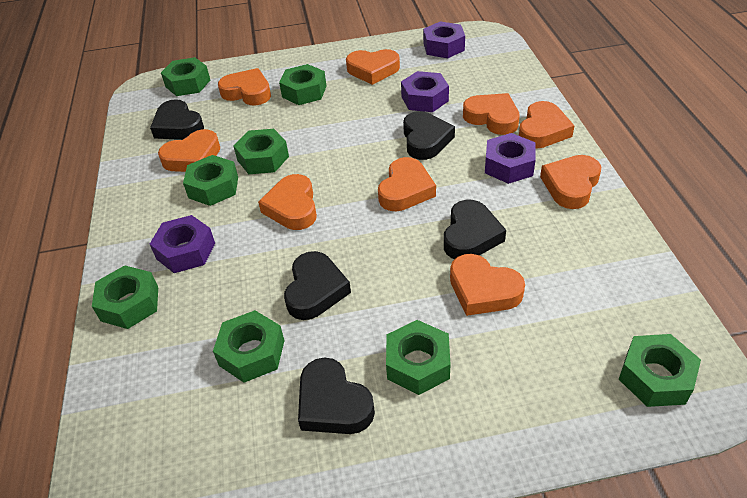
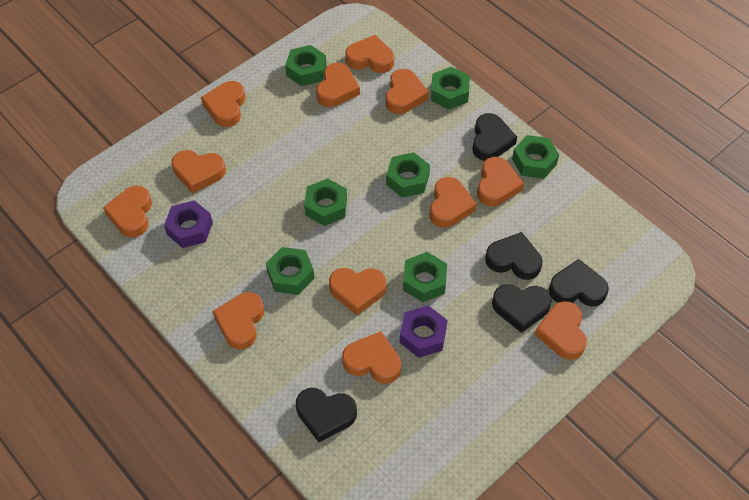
green nut: [92,265,158,329] [161,57,210,96] [183,155,238,206] [213,310,285,383] [233,129,289,174] [279,64,326,105] [386,320,450,395] [619,334,701,407] = 8 -> [266,247,315,295] [285,45,327,86] [304,178,347,226] [386,152,430,198] [403,252,447,302] [431,67,469,110] [512,135,559,179] = 7
orange heart: [158,129,220,172] [218,68,271,105] [258,174,317,230] [346,49,400,85] [378,157,436,211] [450,254,525,316] [463,93,520,135] [519,101,575,149] [540,155,601,209] = 9 -> [103,186,152,238] [172,150,226,193] [201,81,245,127] [212,292,264,349] [316,62,360,107] [329,268,387,315] [342,331,401,384] [346,35,394,73] [386,69,429,114] [430,177,477,228] [477,157,524,206] [534,301,587,360] = 12
purple nut: [150,215,215,273] [401,71,449,112] [423,21,465,58] [485,133,536,184] = 4 -> [164,200,213,248] [400,306,448,358] = 2

